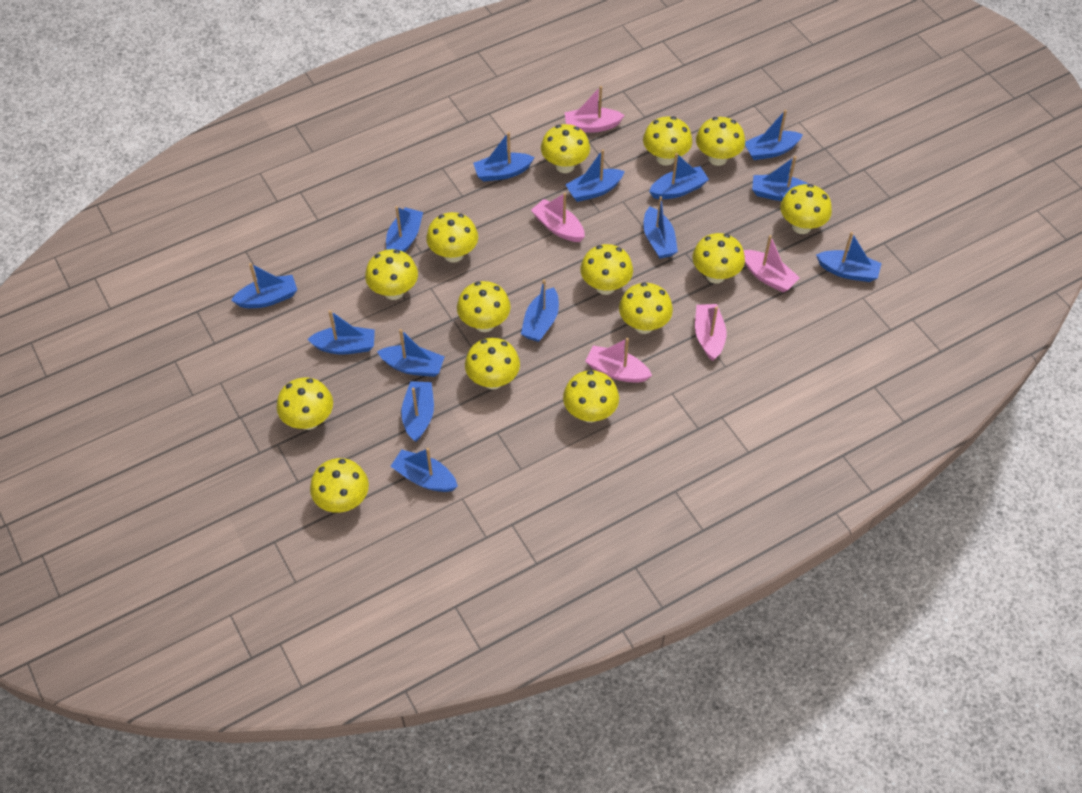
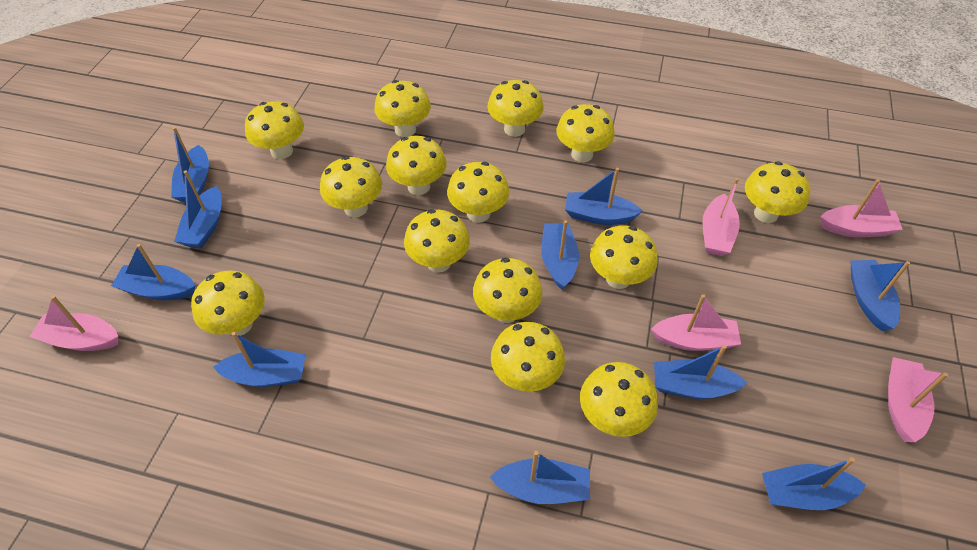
blue boat: [231,263,297,308] [307,310,375,355] [377,329,445,377] [386,206,423,252] [390,448,458,492] [401,381,434,442] [473,132,535,182] [521,279,559,342] [565,149,625,202] [643,196,678,259] [649,153,709,199] [745,110,803,160] [752,156,808,201] [816,232,882,282] = 14 -> [111,244,195,301] [171,127,209,203] [174,170,222,248] [213,332,306,387] [490,451,590,504] [541,220,579,290] [565,168,642,225] [654,345,747,399] [762,457,866,510] [850,260,910,331] = 10

